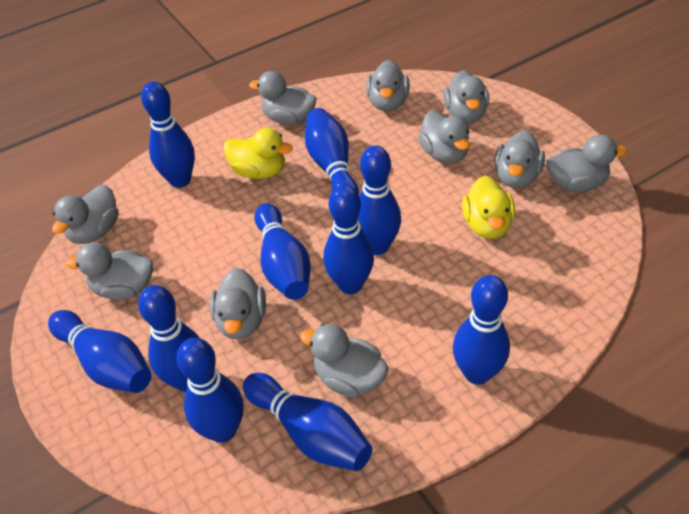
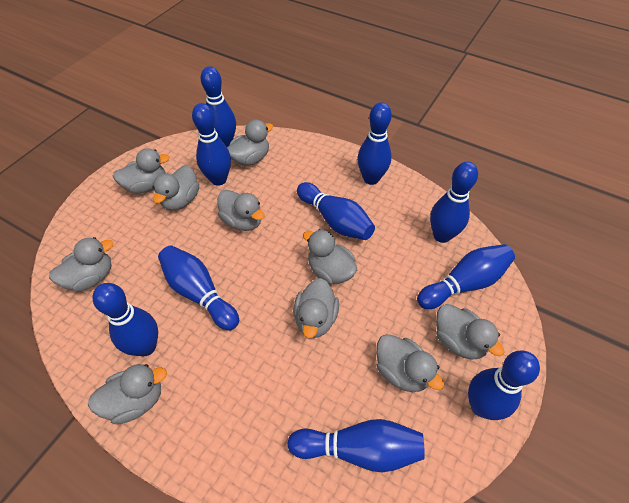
yellow duck: [224,128,293,179] [462,175,515,239] = 2 -> none = 0

